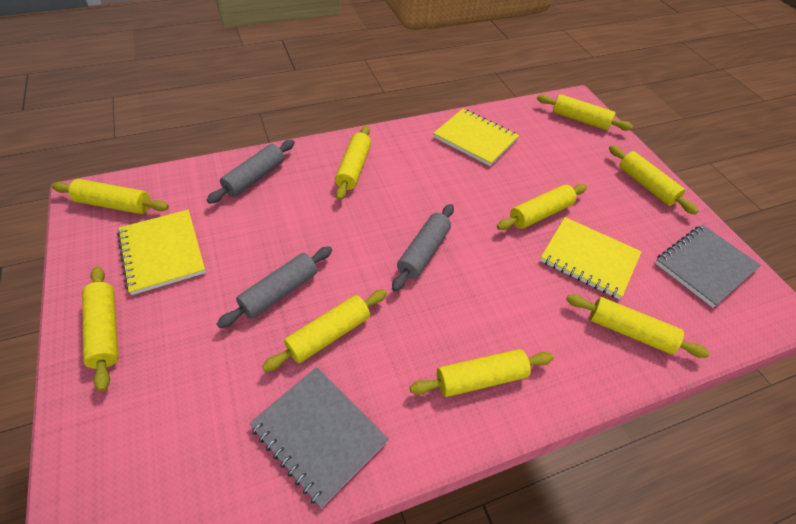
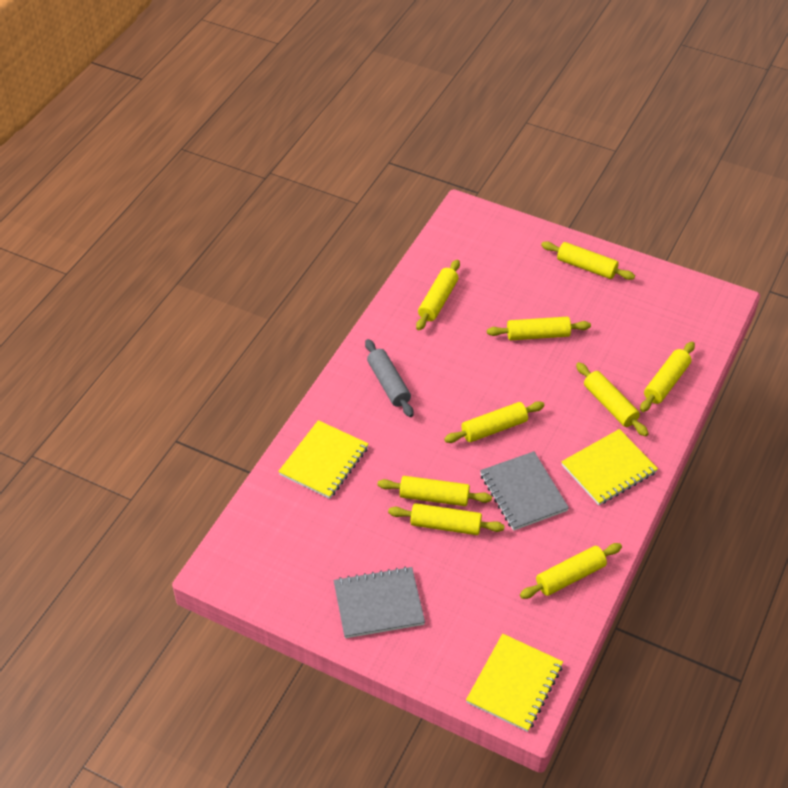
grey rolling pin: [207,140,295,204] [217,246,332,328] [392,204,454,292] = 3 -> [365,339,413,417] = 1

